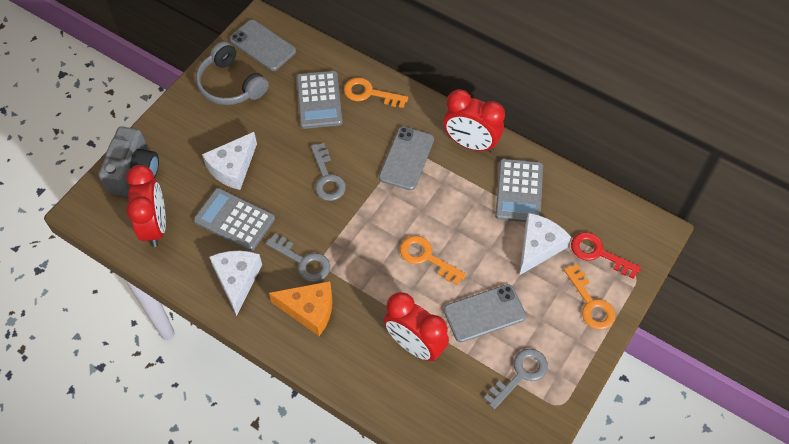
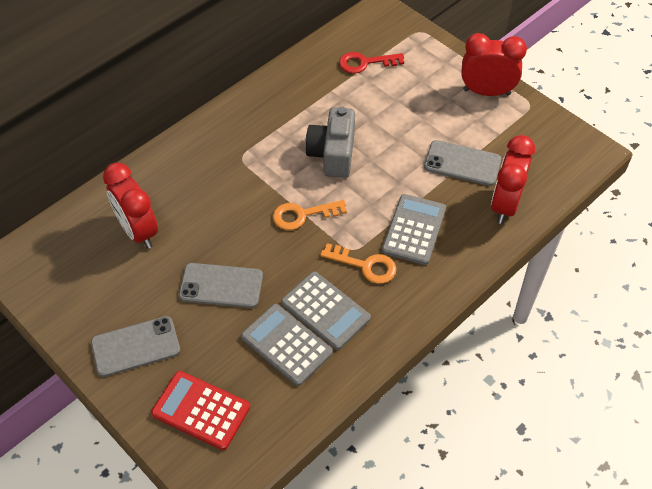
grey headphones: [196,41,269,105] = 1 -> none = 0
grey key: [266,233,330,282] [311,143,346,201] [484,349,548,409] = 3 -> none = 0
orange cheese: [269,281,333,336] = 1 -> none = 0
orange key: [344,77,408,108] [400,236,466,285] [564,264,616,330] = 3 -> [273,200,347,230] [320,243,397,284] = 2
red calculator: none = 0 -> [151,371,250,450] = 1
white cheese: [202,132,257,190] [209,251,262,316] [519,213,571,275] = 3 -> none = 0

